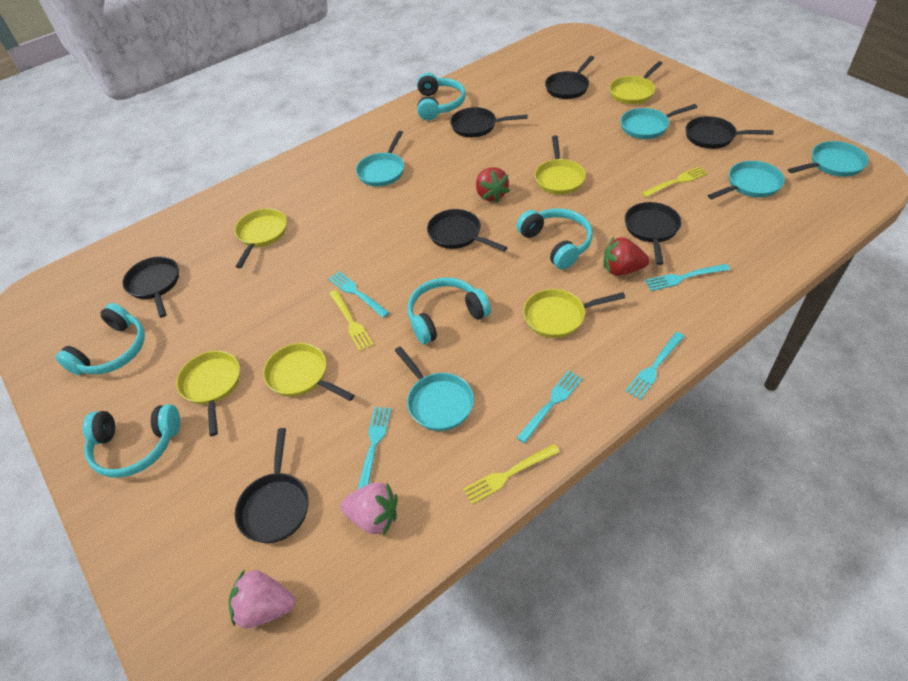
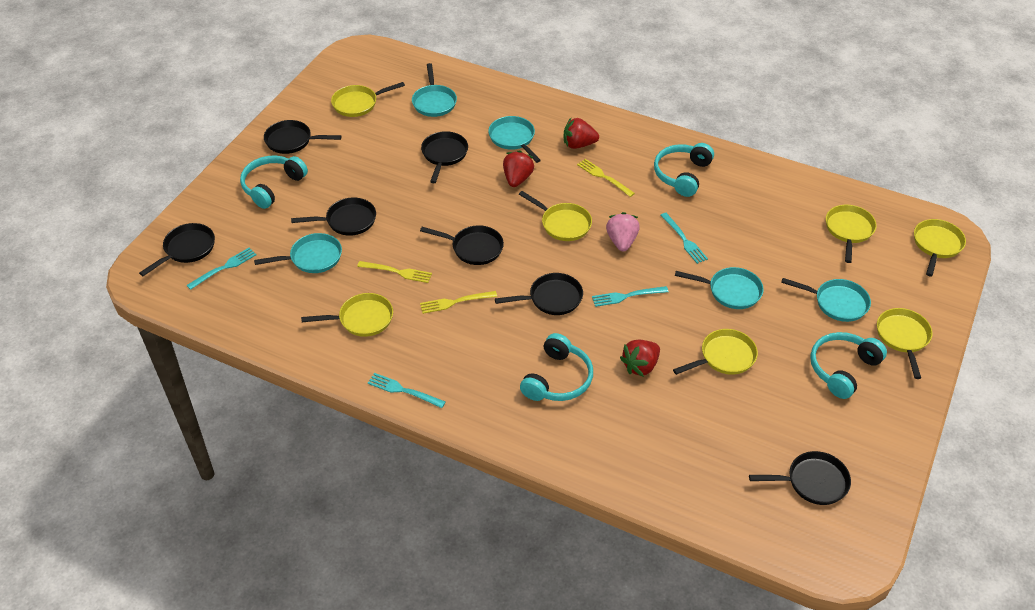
pink strawberry: [229,569,295,629] [340,482,398,535] = 2 -> [606,212,640,251] = 1
red strawberry: [476,167,510,203] [604,237,649,276] = 2 -> [503,150,534,187] [564,118,599,149] [620,340,660,377] = 3
turquoise fork: [328,271,389,318] [357,407,391,490] [517,371,583,443] [625,332,685,400] [645,264,730,291] = 5 -> [186,248,257,290] [368,373,446,408] [592,286,669,307] [660,213,708,264] = 4
turquoise headphones: [55,303,145,375] [83,404,180,478] [407,277,491,344] [417,73,466,120] [516,208,593,270] = 5 -> [240,155,308,209] [520,333,593,401] [654,143,714,197] [810,332,887,399] = 4
yellow pan: [176,351,240,436] [235,208,287,268] [263,343,355,401] [523,289,626,338] [535,136,586,195] [609,61,663,104] = 6 -> [301,293,393,337] [331,82,405,117] [519,191,592,241] [673,329,758,375] [826,205,877,263] [877,308,933,379] [914,219,966,277] = 7

